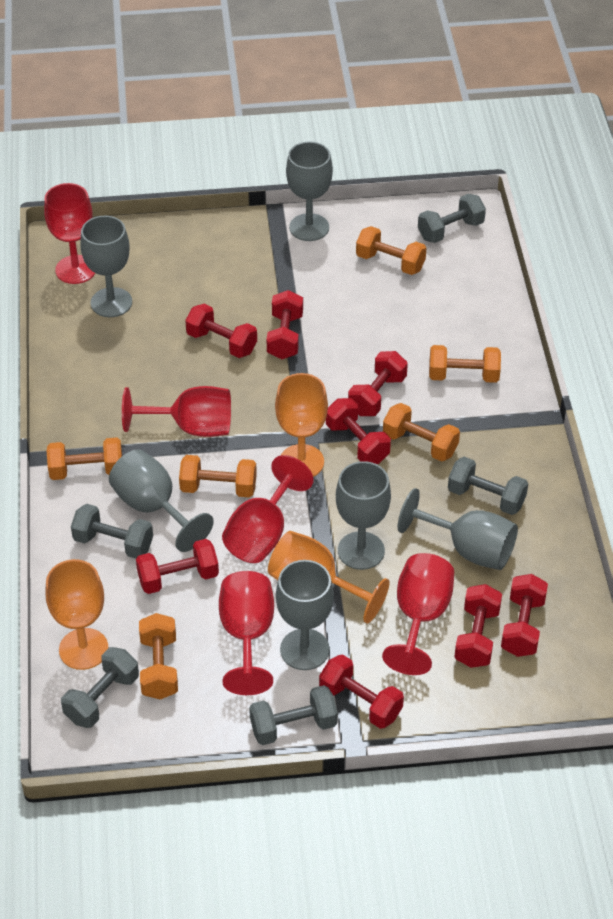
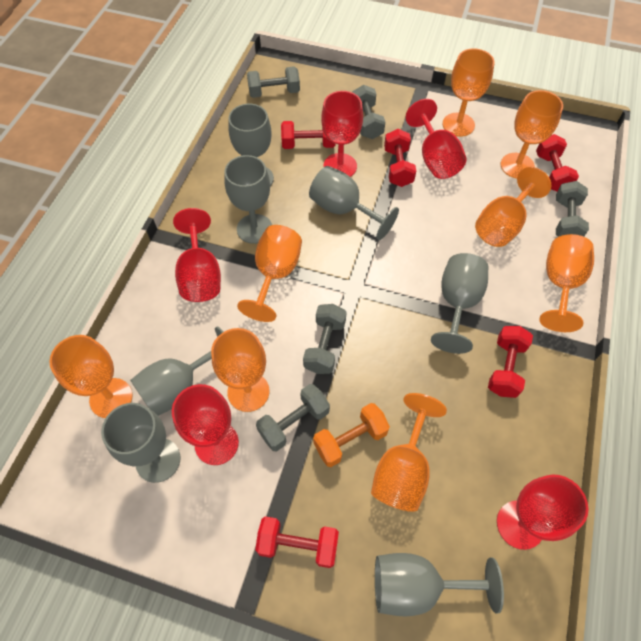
grey goblet: [80,216,132,317] [109,449,214,552] [276,560,334,670] [286,142,333,241] [336,461,391,570] [398,488,518,570] = 6 -> [101,403,181,483] [130,326,224,416] [224,155,272,244] [228,104,274,186] [309,166,399,240] [375,553,504,616] [431,253,488,354] = 7
orange dumbbell: [47,437,122,480] [139,613,178,700] [179,455,257,498] [356,226,426,275] [383,403,460,462] [429,345,501,383] = 6 -> [313,403,390,467] = 1
orange goblet: [45,559,108,670] [268,531,390,623] [275,373,328,477] = 3 -> [49,335,133,418] [211,328,270,412] [237,225,302,322] [371,393,447,512] [443,48,494,137] [475,167,551,247] [501,90,563,179] [539,234,594,332] = 8
red dumbbell: [136,539,219,594] [185,304,257,358] [267,290,303,359] [319,654,404,729] [326,398,391,464] [348,351,408,416] [454,584,502,668] [501,574,548,657] = 8 -> [255,516,339,568] [281,121,336,149] [384,129,416,187] [488,326,533,398] [536,134,579,192] = 5

